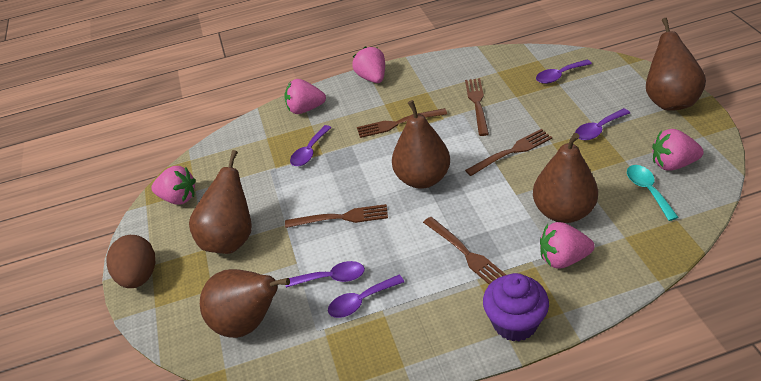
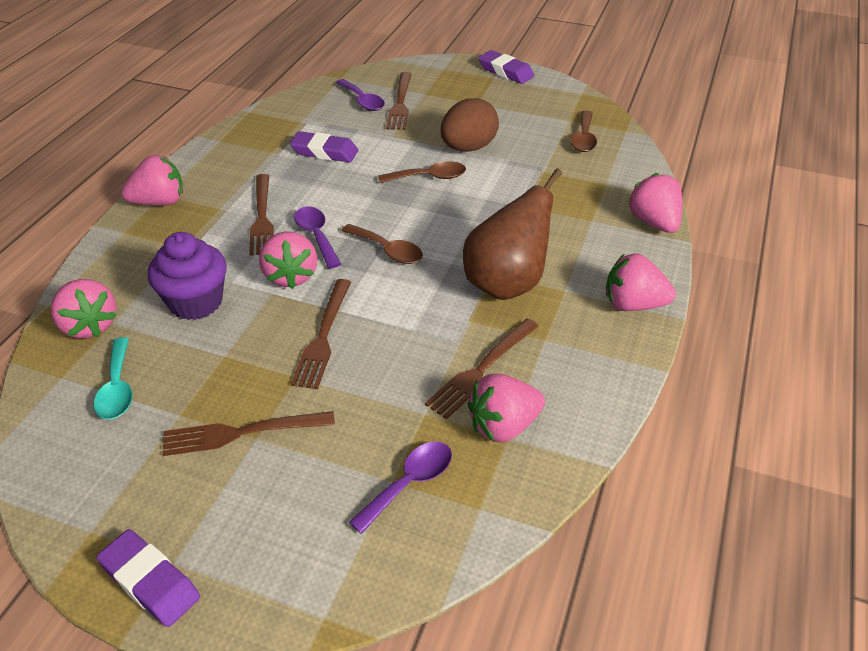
brown pear: [189,150,252,254] [200,269,290,338] [392,100,450,189] [533,133,598,223] [646,18,706,111] = 5 -> [463,168,562,300] = 1
brown spoon: none = 0 -> [341,224,423,264] [378,161,466,183] [570,110,597,152] = 3
pink strawberry: [151,166,195,205] [284,79,326,114] [352,46,385,83] [540,222,595,269] [652,129,704,171] = 5 -> [51,279,117,338] [121,155,183,206] [259,232,317,289] [467,373,545,442] [606,253,676,311] [628,173,682,233] = 6
purple eraser: none = 0 -> [96,529,200,627] [290,131,358,162] [479,50,534,84] = 3
purple spoon: [286,261,365,288] [290,125,332,166] [328,275,404,318] [536,60,592,84] [575,108,630,140] = 5 -> [294,206,341,269] [335,79,385,111] [349,441,452,534] = 3

